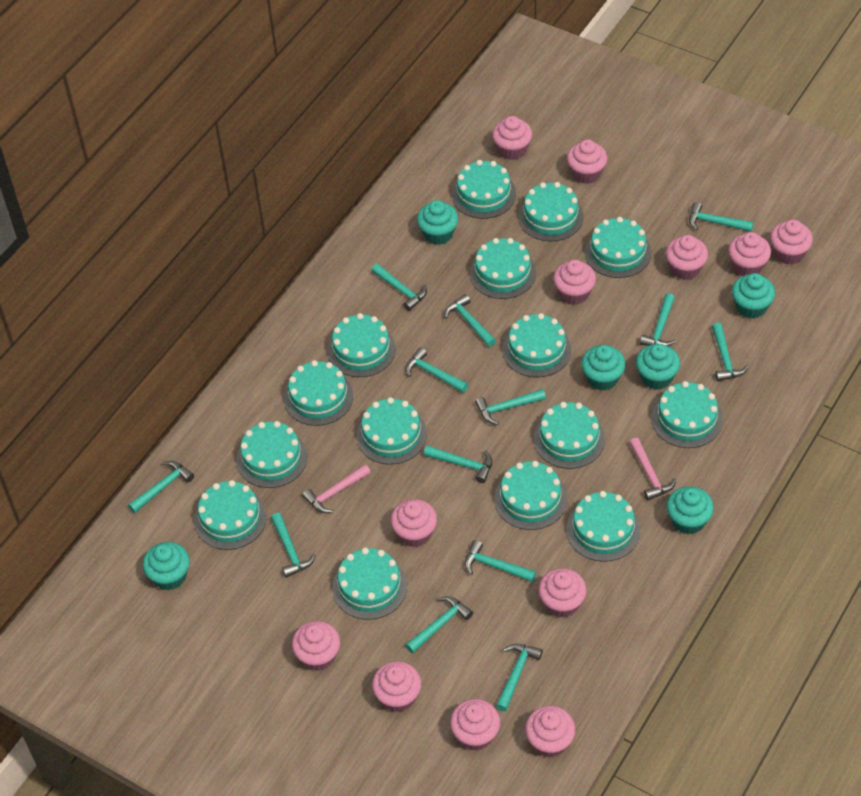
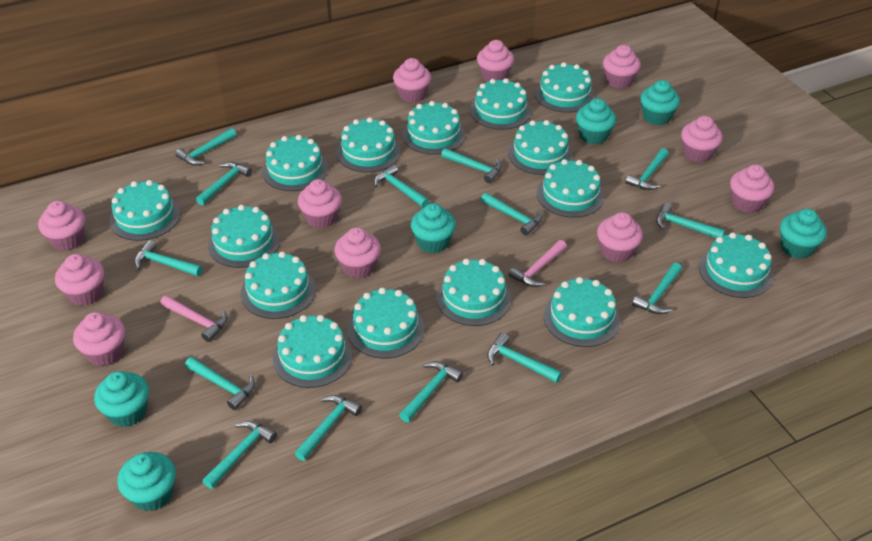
pink cupcake: [292,621,340,671] [372,661,421,712] [391,499,437,547] [450,699,500,751] [492,116,532,160] [525,706,576,758] [538,568,587,618] [553,260,596,305] [567,140,608,184] [666,235,708,280] [728,232,771,276] [770,219,813,265] = 12 -> [38,201,85,251] [55,254,104,306] [73,312,125,366] [298,179,342,228] [334,227,381,278] [393,58,431,103] [477,40,514,82] [597,212,643,263] [603,45,641,89] [681,116,723,163] [730,164,774,213] = 11
turquoise hammer: [128,461,194,513] [271,513,316,578] [371,263,427,311] [405,596,473,653] [406,347,468,393] [424,445,492,483] [444,294,496,347] [465,540,536,582] [475,389,546,425] [496,644,543,711] [640,293,676,346] [689,202,754,232] [712,323,749,381] = 13 -> [134,240,203,276] [175,128,236,166] [185,357,255,410] [196,162,252,205] [203,421,277,489] [295,395,362,461] [374,164,429,208] [399,361,463,422] [441,148,502,183] [481,193,542,236] [487,333,562,383] [625,148,669,190] [632,263,682,314] [656,203,725,238] = 14

